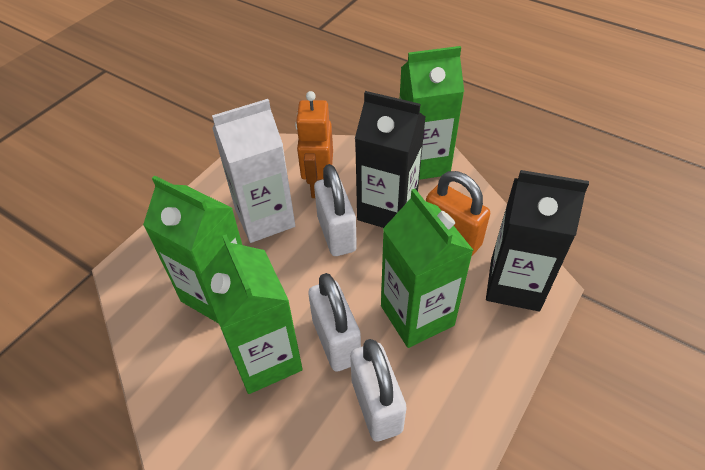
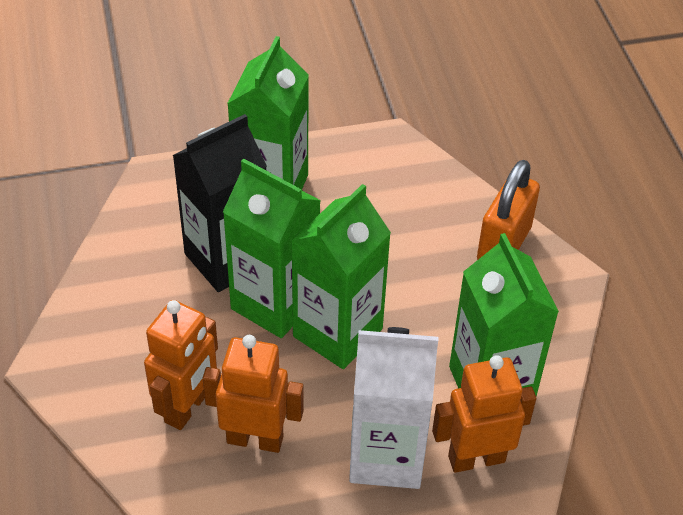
black carton: [355,91,426,228] [486,170,589,311] = 2 -> [173,114,267,292] = 1
orange robot: [295,91,333,198] = 1 -> [144,300,218,430] [203,335,304,453] [432,355,537,473] = 3
white padlock: [308,273,361,372] [314,164,357,256] [350,339,406,442] = 3 -> none = 0

